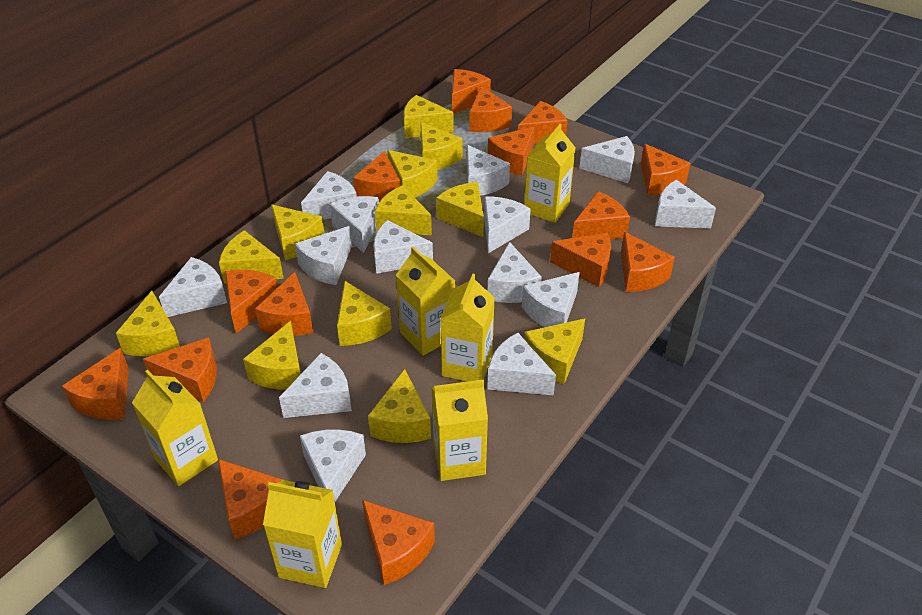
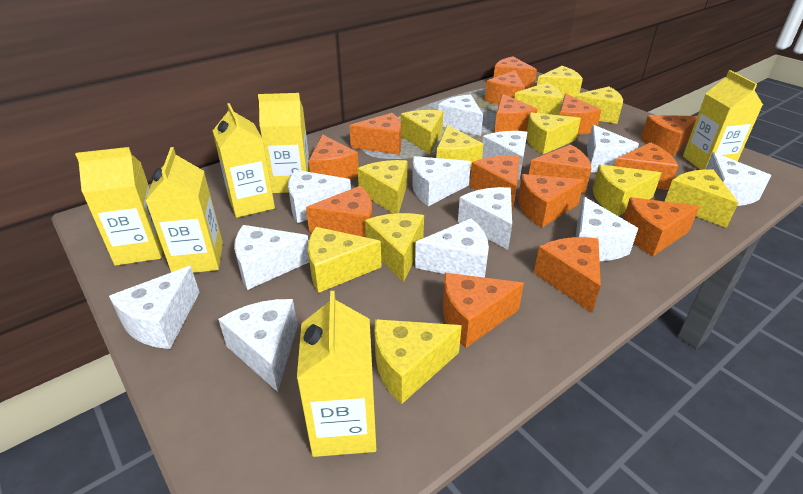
white cheese: [159,257,227,317] [279,353,352,418] [295,226,352,285] [300,429,366,502] [301,171,357,220] [330,196,379,253] [373,220,433,274] [467,145,510,196] [484,196,531,253] [487,333,556,395] [488,242,542,303] [522,272,580,327] [579,136,635,183] [655,180,716,229] = 14 -> [109,266,199,349] [218,299,298,392] [234,225,309,290] [288,170,351,223] [412,156,471,206] [415,218,489,278] [438,94,483,136] [458,187,512,250] [482,131,527,180] [576,197,638,261] [587,125,639,172] [705,152,771,206] = 12

